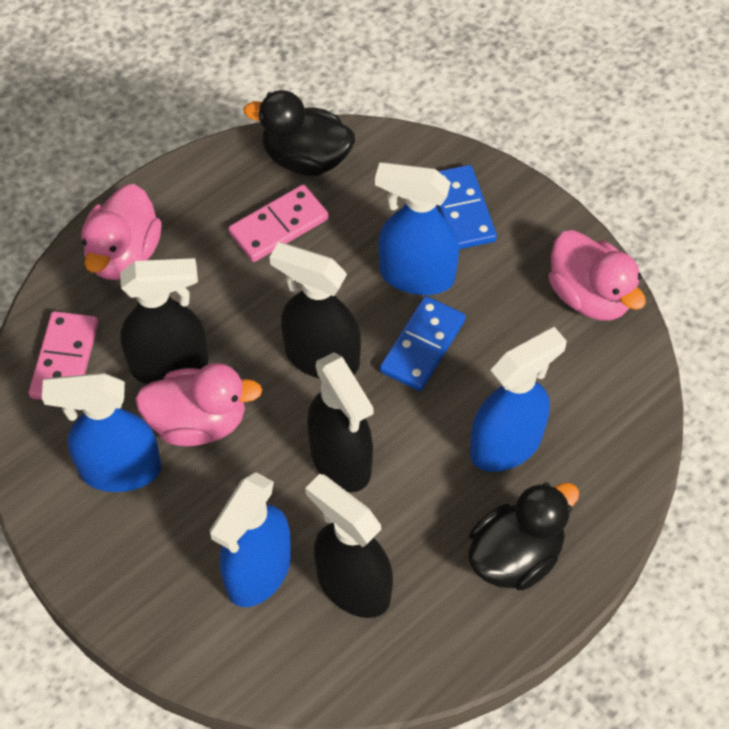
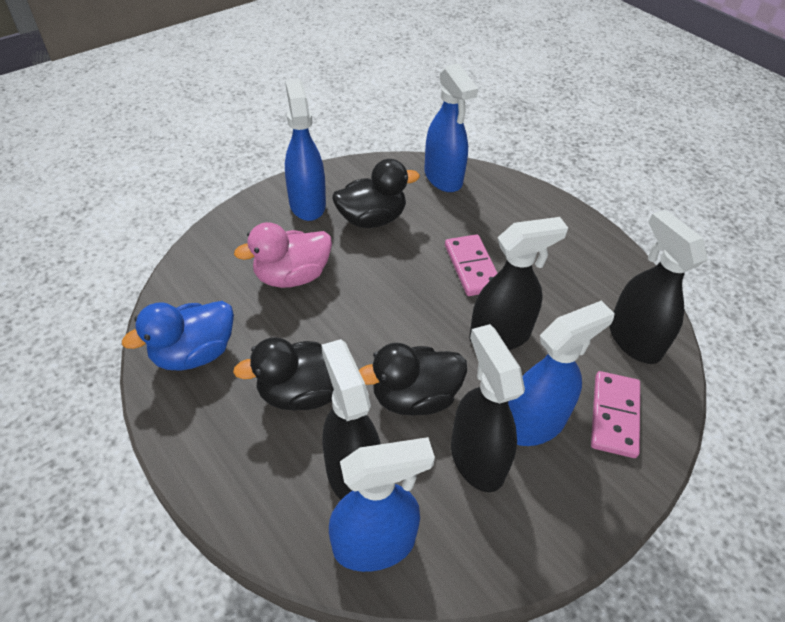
black duck: [244,90,355,176] [468,482,579,591] = 2 -> [233,337,334,410] [332,159,420,228] [359,343,467,416] = 3
blue domino: [380,296,466,391] [437,165,497,249] = 2 -> none = 0
blue duck: none = 0 -> [122,301,234,370] = 1
pink duck: [81,184,162,280] [135,363,262,446] [549,230,646,321] = 3 -> [234,222,332,288] = 1

